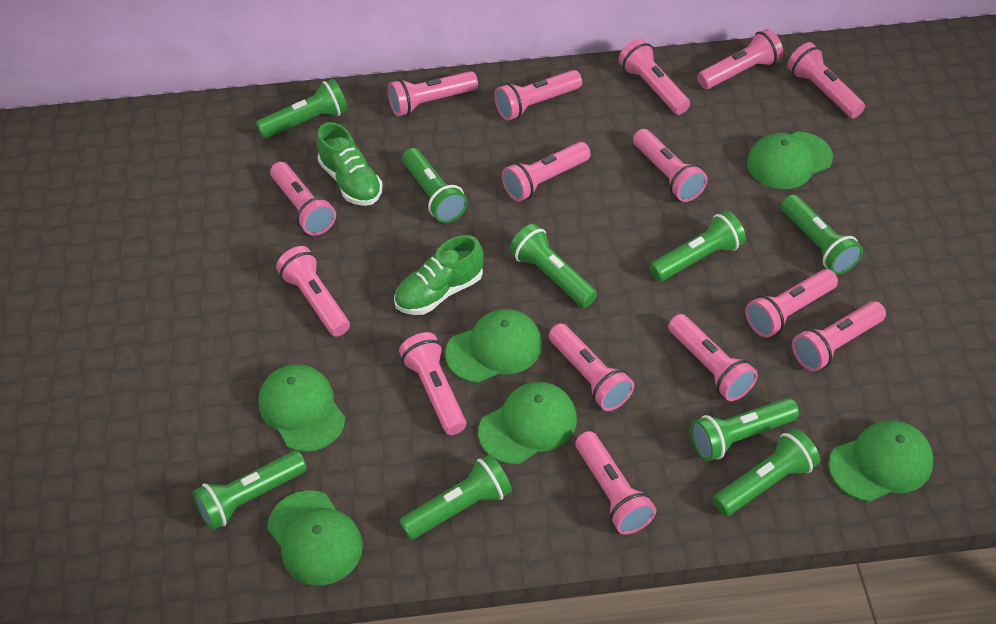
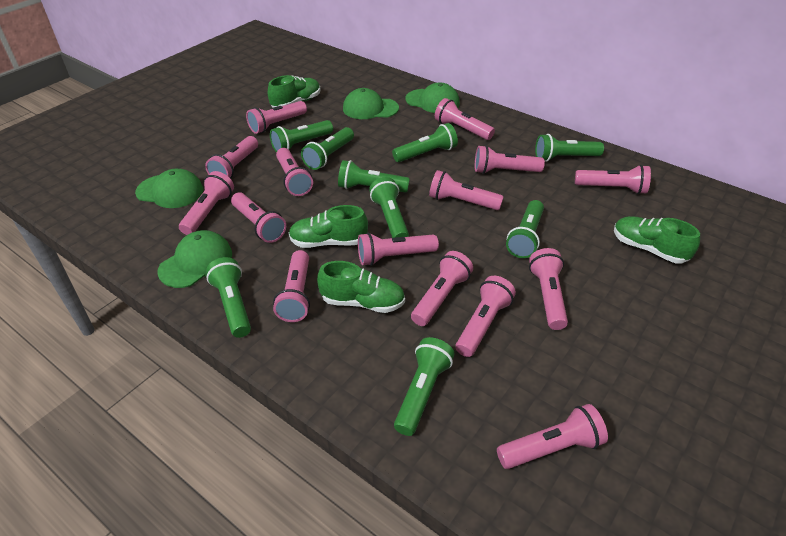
green cap: [258,364,345,452] [267,490,363,586] [445,309,542,383] [478,382,577,464] [747,132,833,189] [829,420,933,502] = 6 -> [135,169,203,208] [157,230,232,288] [343,88,399,119] [405,83,460,113] = 4
green shoe: [317,122,383,206] [394,235,483,315] = 2 -> [268,75,321,108] [289,205,368,248] [317,261,405,313] [614,216,700,264] = 4

